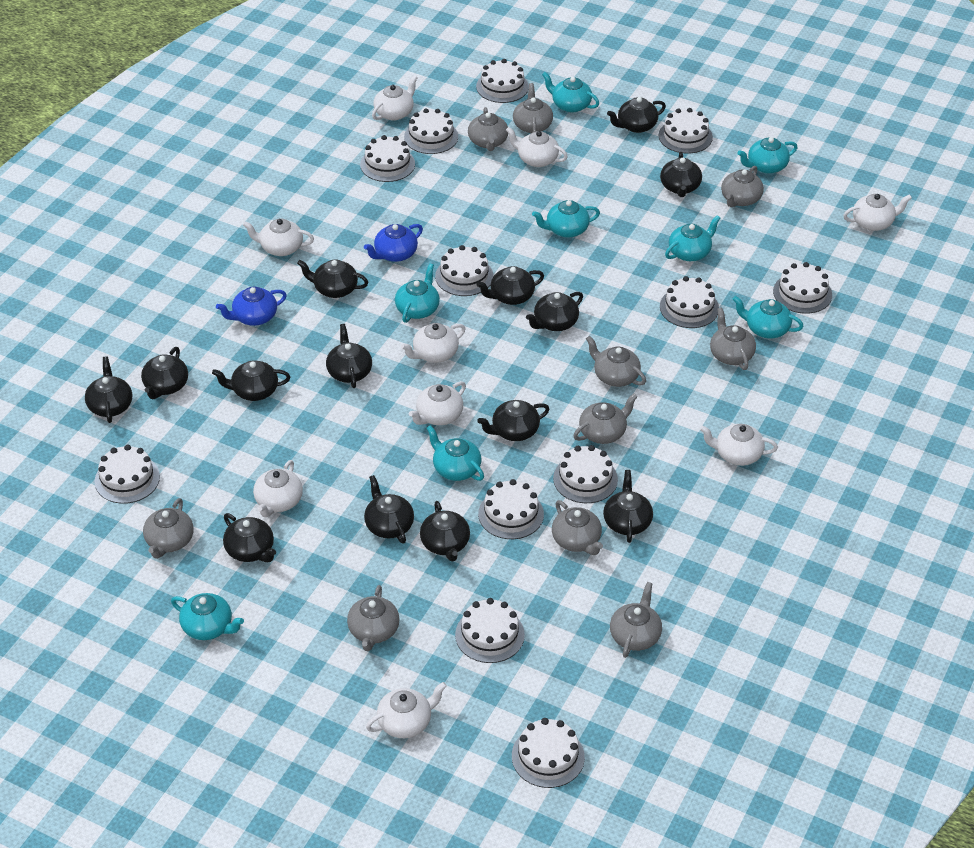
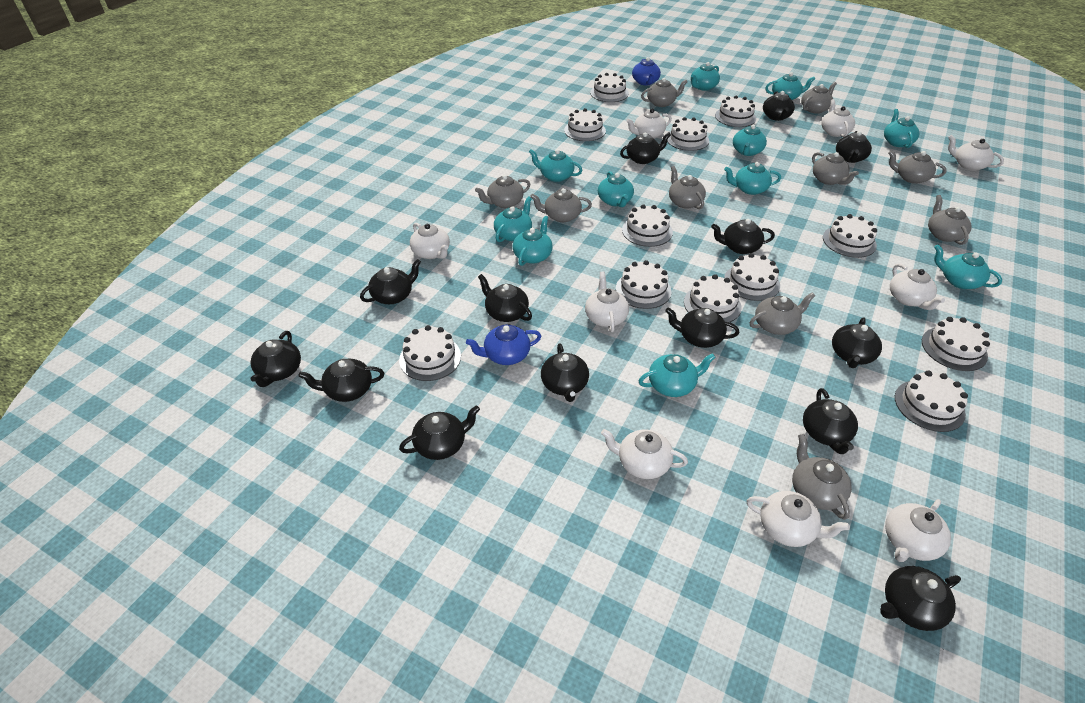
turquoise teapot: [171,593,244,640] [395,264,440,323] [427,425,484,481] [532,200,600,238] [542,72,599,112] [665,215,720,261] [733,296,803,339] [737,137,798,174] = 8 -> [494,196,532,242] [513,216,553,266] [529,149,583,182] [598,171,634,207] [639,353,716,397] [691,62,720,91] [724,162,781,195] [733,125,767,156] [765,72,815,100] [884,109,919,148] [934,245,1002,289] = 11

